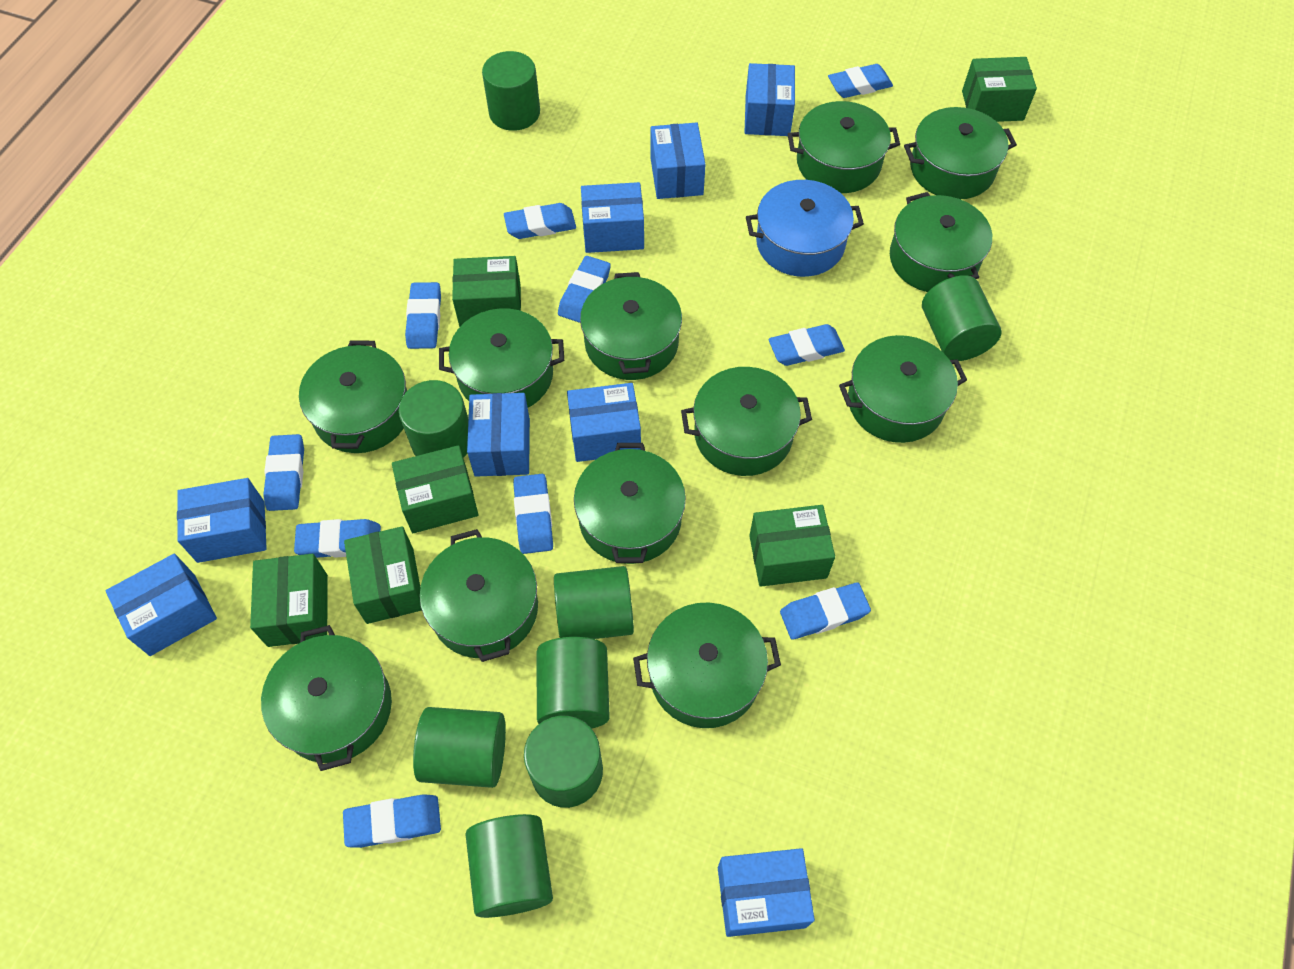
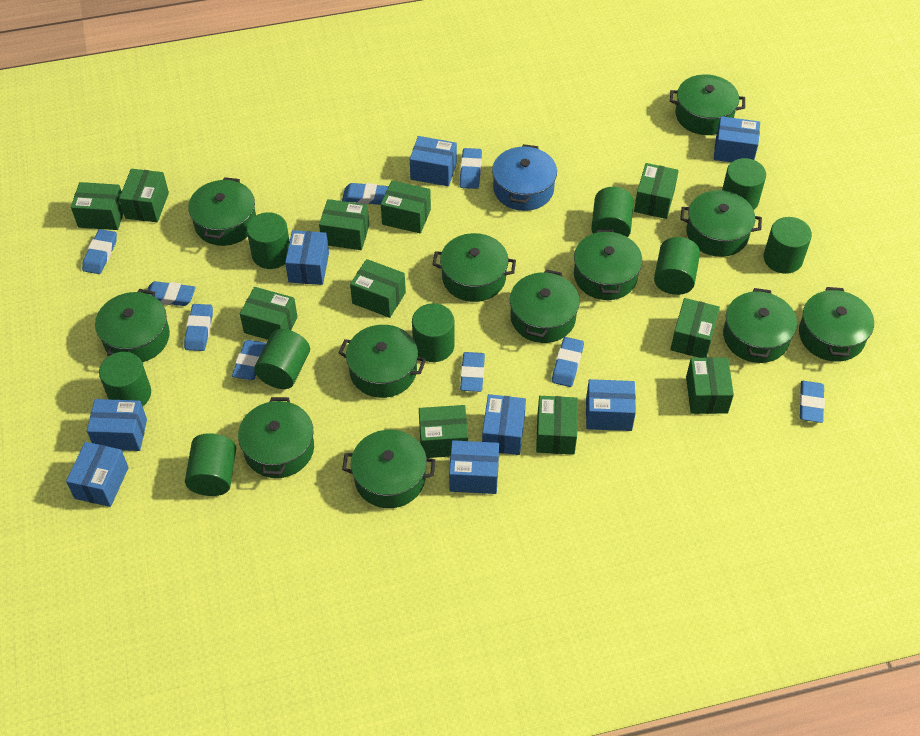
blue eraser: [263,434,304,511] [294,519,381,558] [343,794,441,848] [405,282,441,349] [504,203,576,239] [513,474,553,554] [558,256,611,323] [769,324,845,366] [780,583,871,640] [828,64,893,98] = 10 -> [82,229,117,274] [146,281,196,306] [184,304,213,351] [232,340,266,380] [342,183,389,205] [460,148,482,189] [460,352,485,392] [552,337,584,387] [799,381,825,423] = 9
green box: [250,554,328,647] [344,526,422,624] [392,445,479,533] [452,256,521,327] [749,505,835,587] [962,57,1037,122] = 6 -> [71,182,123,230] [119,169,169,222] [240,287,297,340] [319,199,369,250] [350,259,406,318] [381,180,431,233] [419,405,468,458] [536,396,578,455] [634,163,679,219] [670,298,720,358] [686,357,734,414] = 11
green cylinder: [399,380,468,458] [413,707,506,788] [465,814,553,918] [482,51,540,131] [524,716,603,808] [536,637,610,729] [554,566,634,639] [922,275,1002,361] = 8 -> [99,352,151,407] [185,433,236,496] [247,212,290,269] [254,329,310,389] [412,303,455,362] [591,187,634,237] [654,237,700,295] [722,158,766,210] [764,217,812,274] = 9

